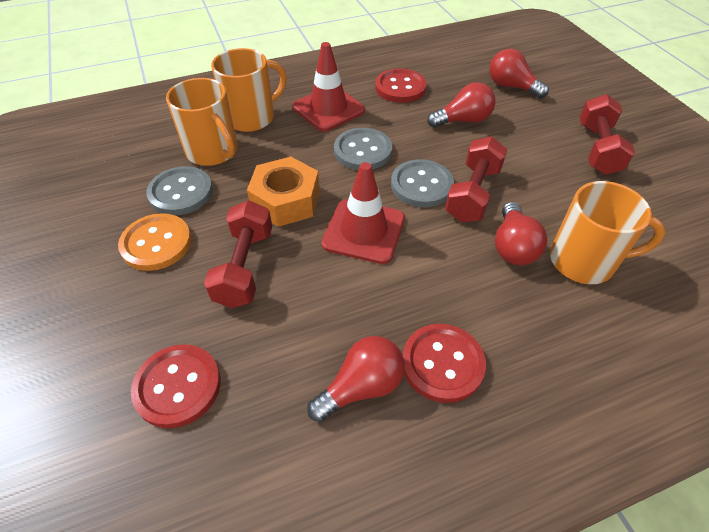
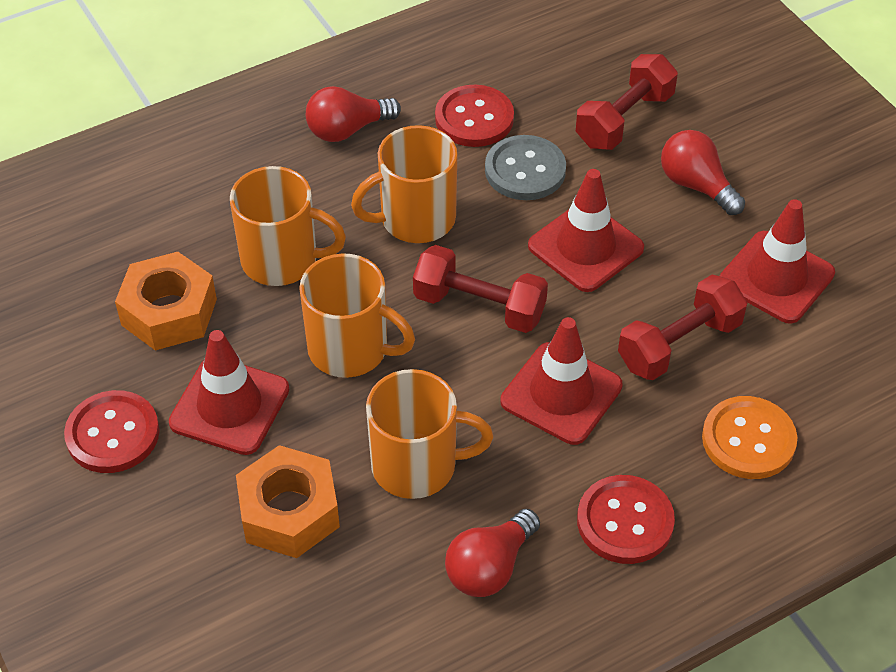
grey button: [146,166,213,215] [334,128,392,170] [391,159,454,207] = 3 -> [485,135,566,200] = 1
orange mug: [166,78,238,166] [211,48,287,132] [550,181,665,284] = 3 -> [230,166,346,286] [299,253,415,378] [351,125,457,243] [366,369,493,499] = 4
orange nut: [247,157,320,227] = 1 -> [115,252,217,351] [236,445,340,558] = 2
red light bulb: [307,336,405,422] [427,82,496,128] [490,49,549,98] [495,202,547,265] = 4 -> [306,86,401,142] [445,509,540,597] [661,130,745,215] = 3
red traffic cone: [292,42,365,132] [321,162,405,264] = 2 -> [169,330,290,455] [501,317,623,445] [528,169,644,292] [720,199,835,324] = 4

